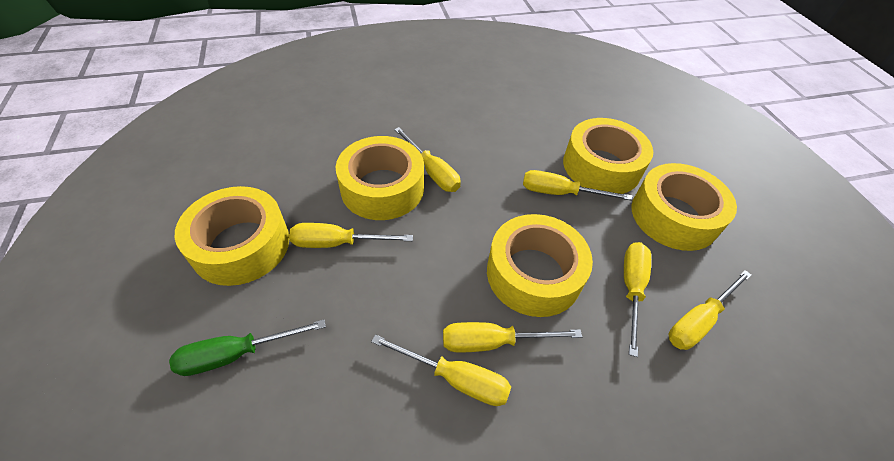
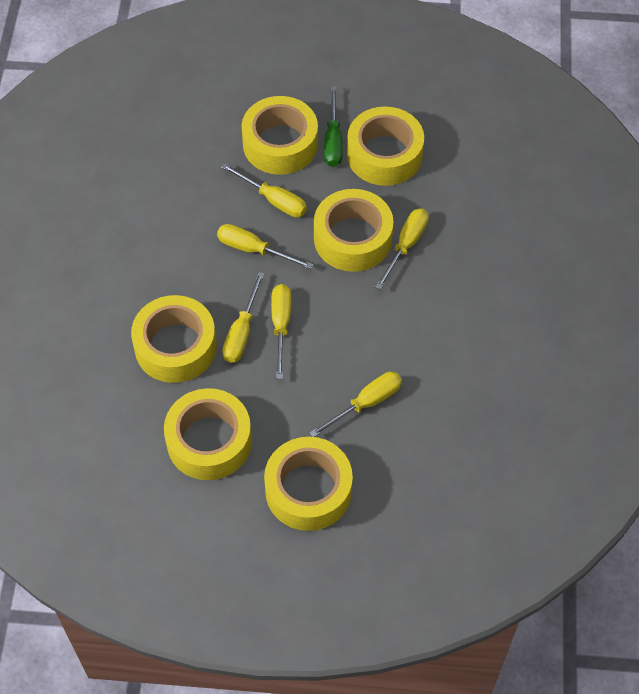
yellow screwdriver: [289,223,413,248] [371,334,511,406] [394,127,461,192] [443,322,582,352] [523,170,633,201] [624,242,651,357] [669,270,752,350] = 7 -> [217,224,313,269] [221,163,307,217] [222,272,264,363] [271,284,291,379] [309,372,402,437] [375,209,429,290] = 6
yellow tape: [175,186,289,286] [336,136,424,220] [487,214,593,317] [563,118,653,194] [632,163,737,251] = 5 -> [131,295,217,383] [164,388,252,480] [241,96,318,175] [264,437,353,531] [314,189,393,272] [347,106,424,186] = 6

